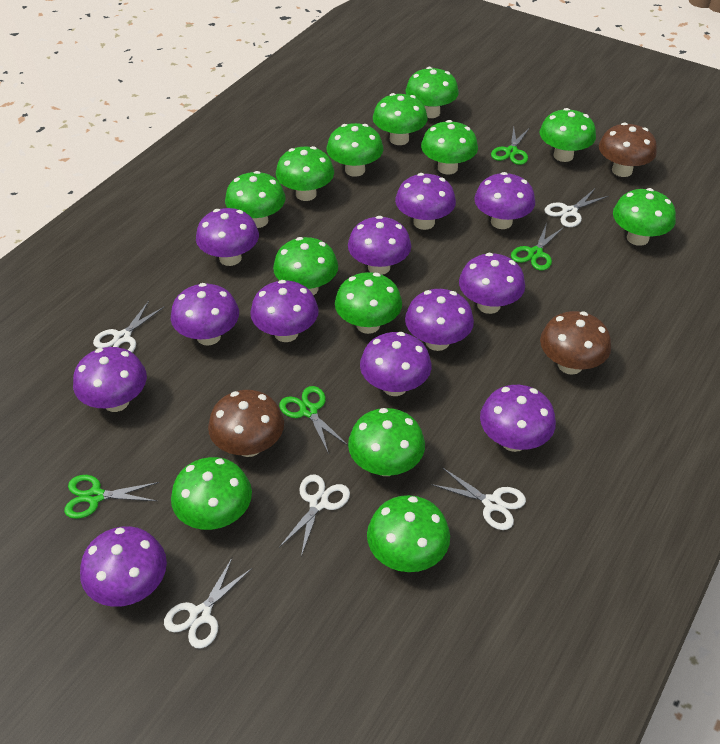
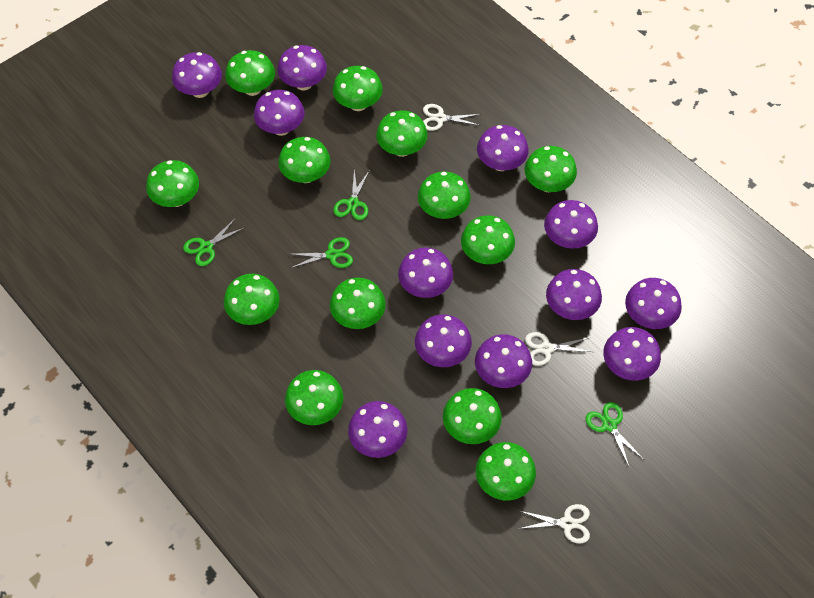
brown mushroom: [208,390,284,457] [540,311,611,375] [599,122,657,177] = 3 -> none = 0
white scissors: [93,301,164,352] [164,557,252,649] [280,475,350,556] [431,467,526,530] [544,189,608,227] = 5 -> [423,104,481,131] [518,504,590,544] [525,332,592,366] = 3

